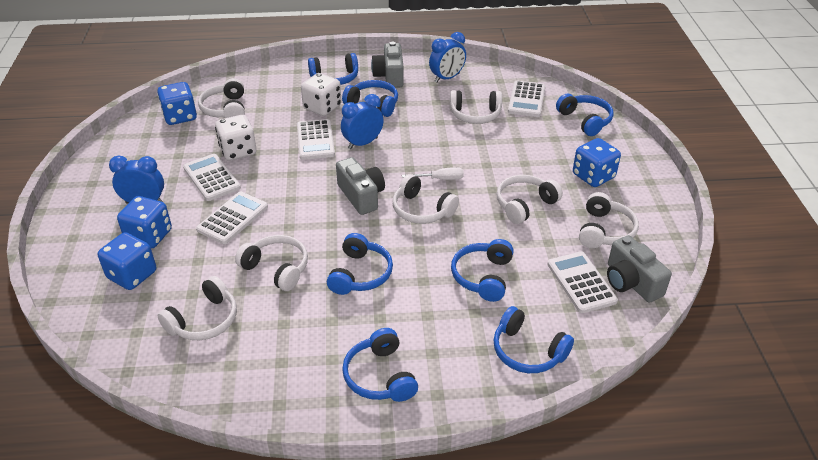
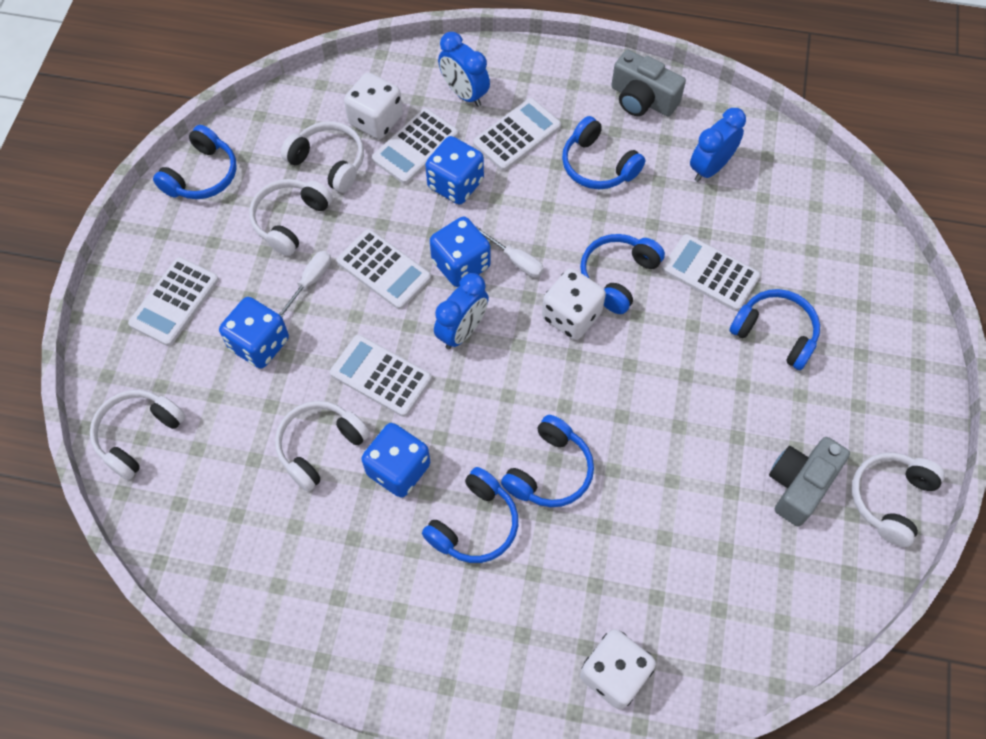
blue headphones: [308,53,358,85] [327,233,393,295] [342,80,398,117] [342,328,418,402] [451,239,514,302] [494,306,574,373] [556,94,614,136] = 7 -> [153,125,237,199] [422,467,518,563] [501,415,594,507] [562,116,645,189] [580,234,665,314] [729,289,820,370] = 6
grey camera: [336,157,385,215] [371,42,404,88] [607,235,672,303] = 3 -> [611,50,686,116] [769,437,850,527] = 2
white calculator: [183,154,241,201] [196,192,268,244] [297,119,335,160] [508,81,546,117] [547,252,618,313] = 5 -> [128,257,219,346] [330,335,432,417] [337,229,431,309] [372,108,458,184] [473,98,561,171] [662,234,760,311] = 6
white dice: [215,115,257,161] [301,73,342,116] = 2 -> [344,72,403,139] [542,268,606,340] [580,629,656,709] = 3
white headphones: [158,276,237,340] [198,78,245,118] [235,235,308,291] [393,174,459,224] [450,90,502,124] [496,175,563,224] [579,192,639,248] = 7 -> [90,390,186,480] [249,179,333,256] [275,401,370,492] [281,121,364,193] [852,452,945,547] = 5
white screwdriver: [402,167,464,180] = 1 -> [279,251,331,317] [476,227,544,278] = 2

